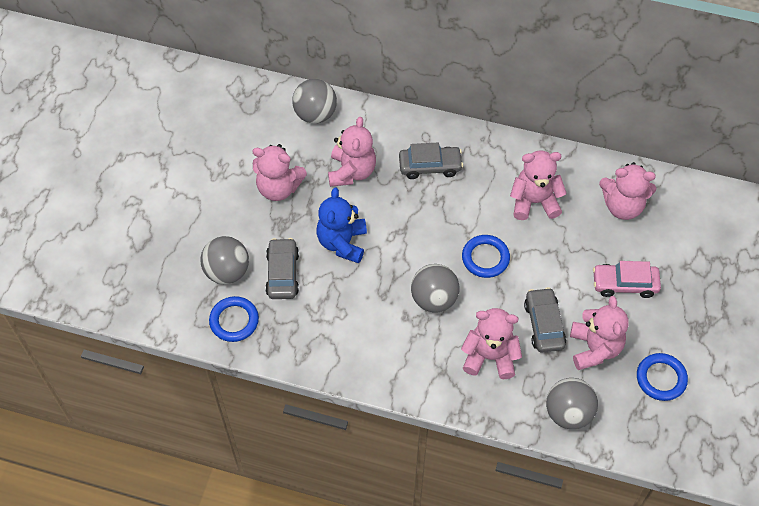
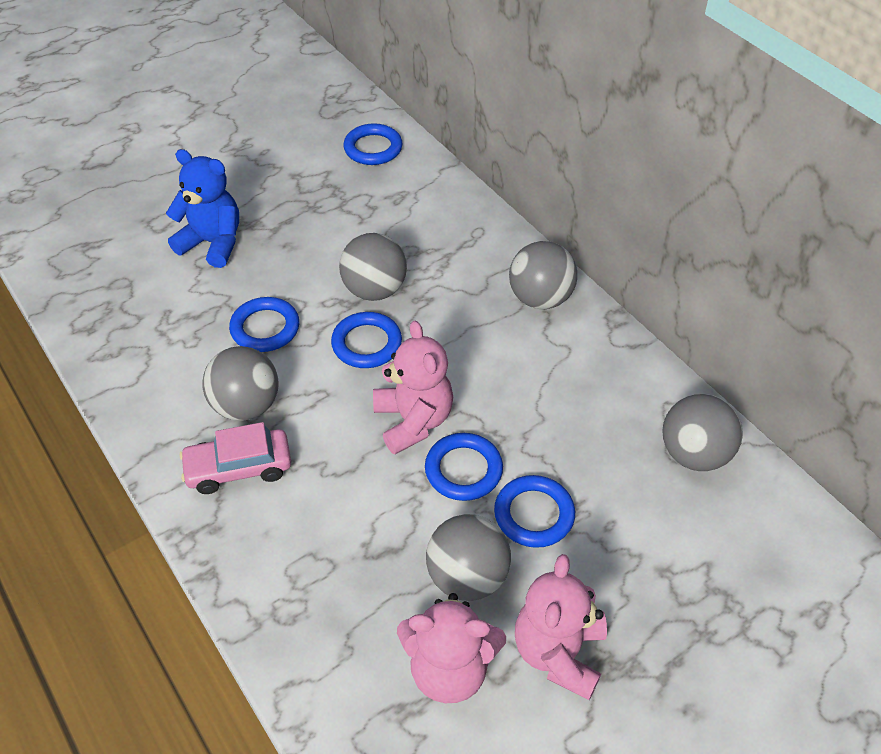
blue ring: [209,296,259,342] [462,235,510,278] [637,353,688,401] = 3 -> [229,297,299,352] [331,312,402,368] [343,123,402,165] [425,433,503,501] [494,475,575,548] = 5
grey ball: [201,236,249,284] [292,79,337,123] [411,264,460,312] [546,378,598,429] = 4 -> [202,346,279,421] [339,233,407,301] [426,514,511,601] [509,241,577,309] [662,394,743,471] = 5
grey car: [265,238,299,299] [399,143,463,179] [524,287,566,353] = 3 -> none = 0
pink teddy bear: [252,144,307,201] [328,117,376,187] [461,308,522,379] [510,150,567,220] [570,296,628,370] [599,162,656,220] = 6 -> [373,320,453,455] [397,593,506,703] [515,554,607,700] = 3

